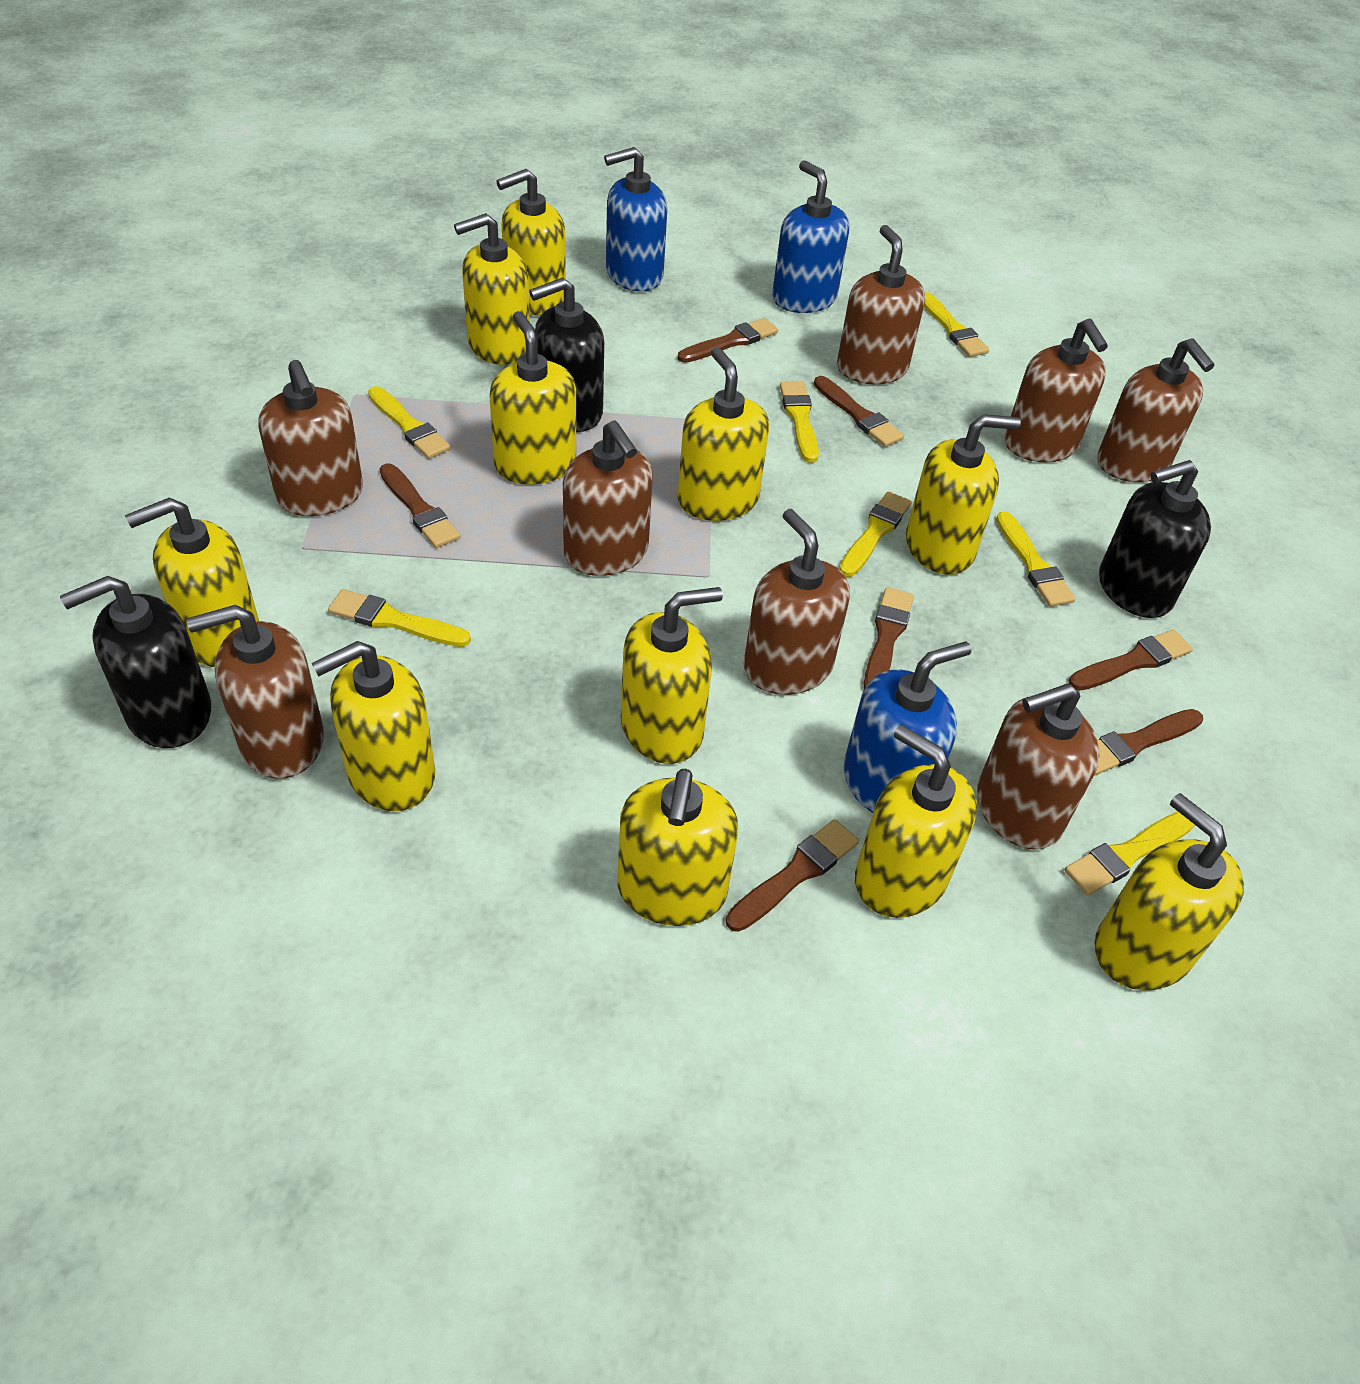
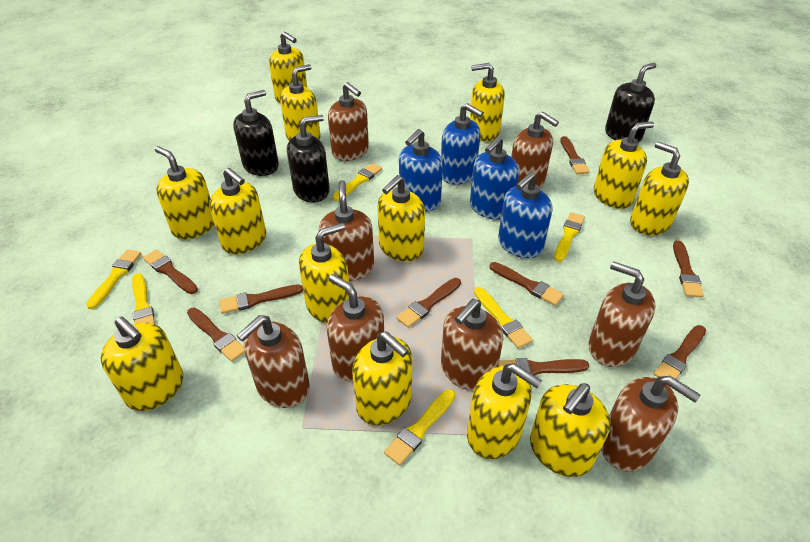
blue soap dispenser: [604,147,667,292] [772,160,849,313] [844,641,971,813] = 3 -> [399,129,443,212] [441,103,484,185] [470,136,519,220] [498,172,552,258] = 4
brown brush: [380,463,460,548] [678,318,778,363] [726,819,859,932] [814,376,904,447] [864,587,914,689] [1069,629,1193,691] [1094,709,1203,775] = 7 -> [143,249,198,294] [187,308,245,362] [219,284,303,314] [396,278,461,328] [489,262,564,306] [498,358,589,376] [560,136,590,174] [654,325,706,379] [673,240,704,298] = 9
yellow brush: [328,589,471,647] [368,386,451,459] [780,382,819,463] [839,491,912,577] [924,292,989,357] [996,511,1075,607] [1065,812,1195,895] = 7 -> [86,249,141,309] [132,273,155,324] [333,163,382,201] [384,389,455,466] [474,287,533,349] [554,212,585,262] = 6
yellow soap dispenser: [125,497,259,667] [312,641,435,811] [454,213,530,365] [489,311,576,485] [496,169,566,316] [617,769,738,926] [621,587,723,764] [677,347,769,521] [855,724,977,918] [906,414,1021,575] [1095,793,1244,991] = 11 -> [101,317,183,411] [155,146,214,239] [209,168,266,254] [269,31,307,103] [280,64,321,141] [299,223,349,323] [352,331,412,426] [377,175,425,261] [467,363,542,459] [470,63,505,141] [530,383,611,477] [594,121,654,209] [630,142,689,235] = 13

